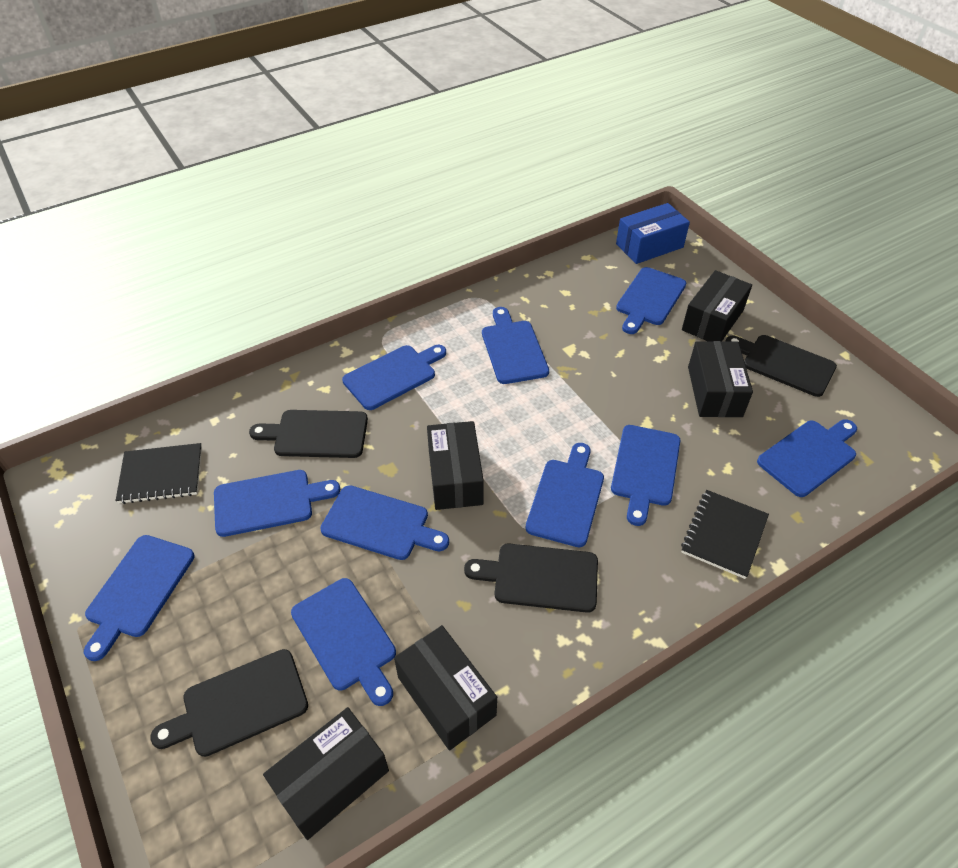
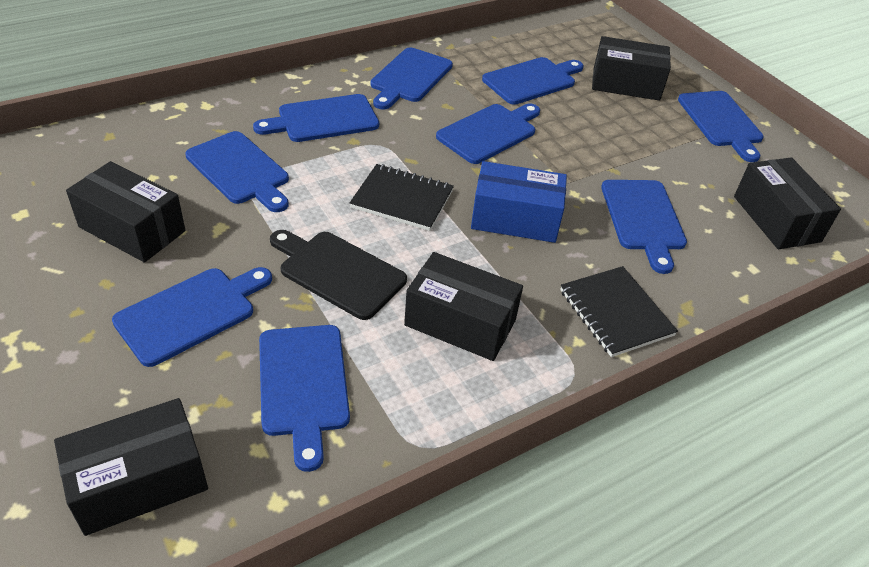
black cutting board: [151,649,308,757] [249,410,368,458] [464,544,598,613] [725,335,837,397] = 4 -> [270,230,407,320] = 1
blue cutting board: [84,535,195,661] [214,470,340,537] [291,578,396,706] [320,485,449,560] [342,345,446,410] [482,307,549,384] [525,443,604,547] [611,425,680,526] [616,267,686,334] [757,419,857,497] = 10 -> [112,267,272,367] [185,131,289,212] [253,94,379,142] [259,325,350,472] [370,47,453,109] [436,103,540,164] [482,57,583,105] [601,180,687,274] [678,91,764,162] = 9

